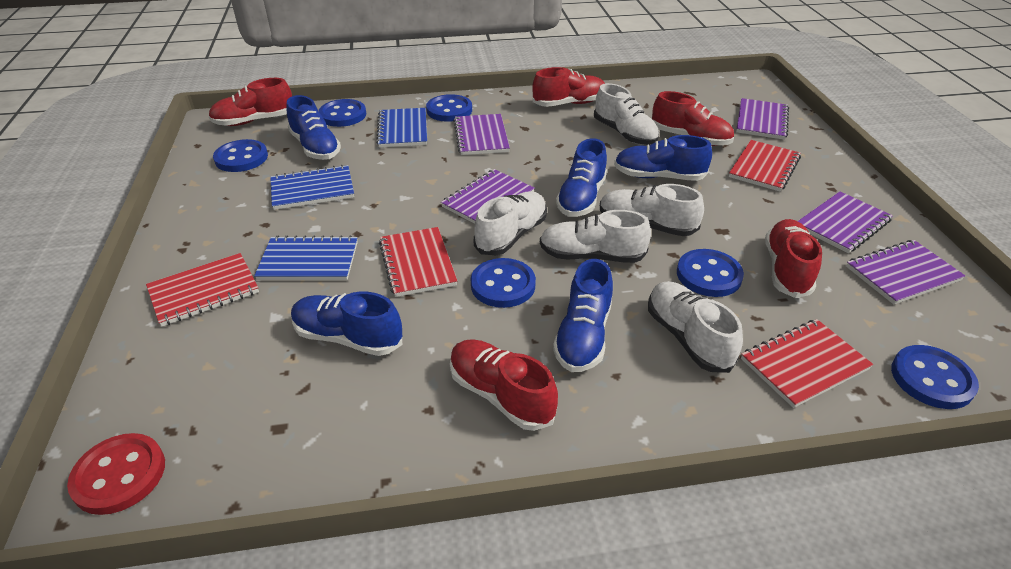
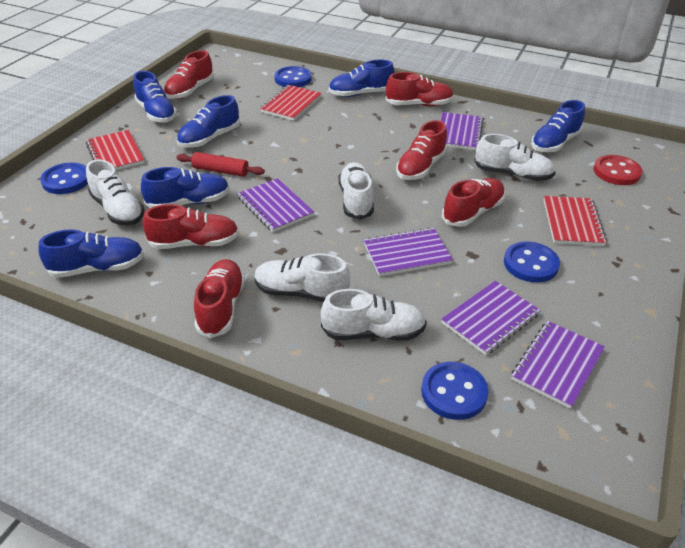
blue button: [213,139,268,172] [318,99,366,127] [426,94,472,122] [471,258,536,308] [677,249,744,297] [891,345,979,409] = 6 -> [40,162,88,194] [274,66,312,87] [421,362,489,420] [504,242,560,283] = 4
blue notebook: [254,236,358,280] [270,165,354,210] [376,108,427,148] = 3 -> none = 0
blue shoe: [286,95,341,160] [291,291,402,356] [553,259,613,372] [556,138,607,217] [614,135,712,181] = 5 -> [38,229,144,278] [133,71,177,123] [141,167,230,208] [177,95,240,148] [329,60,395,97] [531,100,585,152] = 6
red notebook: [146,253,259,327] [379,227,457,297] [729,140,801,192] [741,319,873,408] = 4 -> [86,130,144,170] [260,85,322,121] [544,196,607,246] = 3
red rolling pin: none = 0 -> [176,152,265,177] = 1
red shoe: [209,78,292,126] [450,339,558,431] [532,67,605,107] [652,91,734,146] [765,219,822,298] = 5 -> [143,204,239,249] [164,50,214,99] [194,259,245,338] [385,72,454,106] [396,120,447,180] [442,178,505,227] = 6

